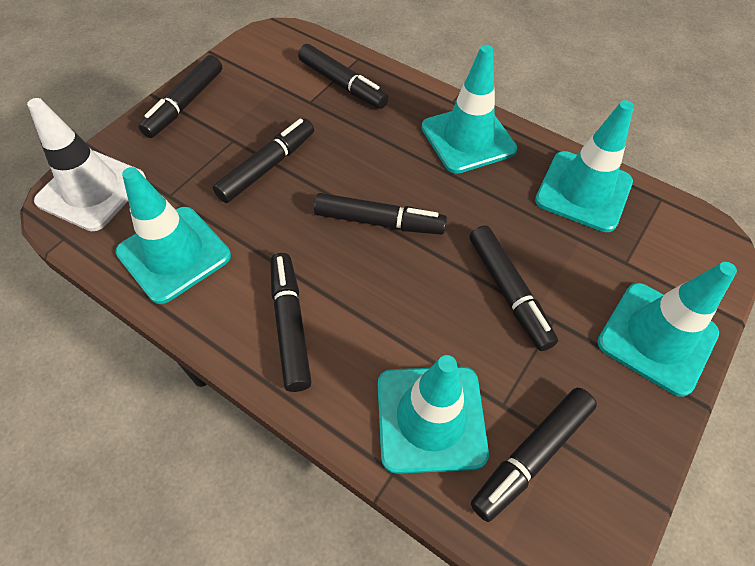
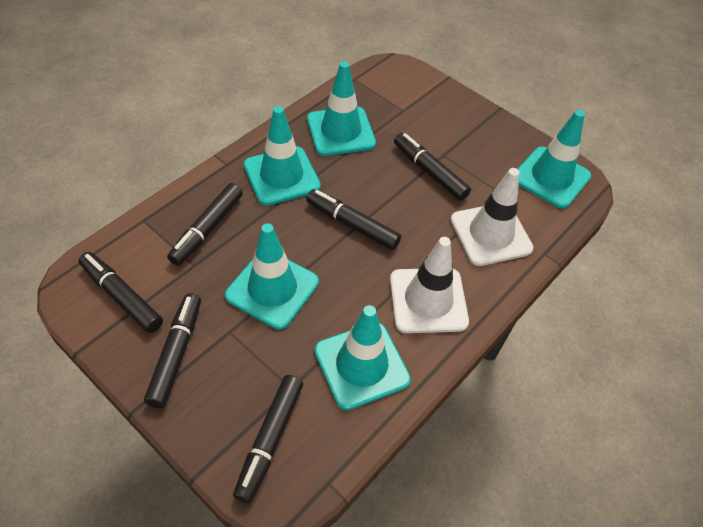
black marker: [139,55,222,138] [213,118,314,203] [270,253,312,392] [298,44,389,109] [314,193,447,235] [470,225,558,351] [471,388,597,522] = 7 -> [78,252,163,333] [144,293,201,408] [167,183,243,266] [233,375,303,503] [306,189,401,250] [394,133,471,201] = 6
white traffic cone: [27,98,146,231] = 1 -> [390,237,469,333] [451,168,533,266] = 2

